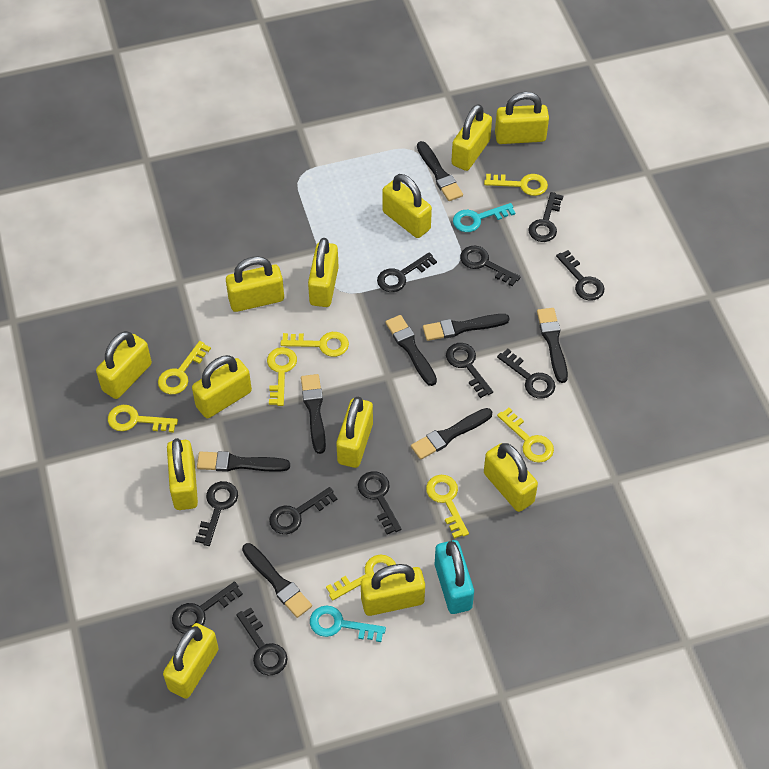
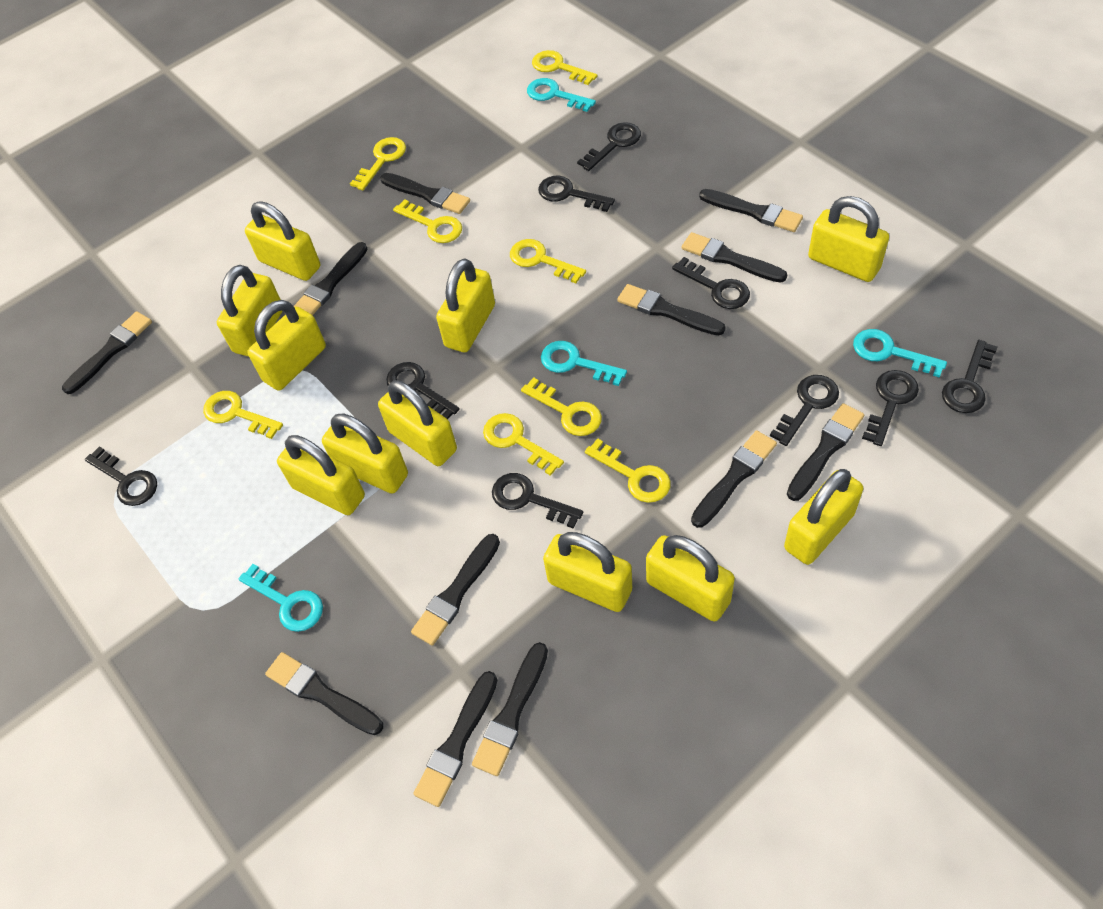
black brush: [197,451,290,472] [242,543,312,618] [301,374,326,454] [385,315,437,386] [411,408,492,460] [417,141,463,201] [423,314,510,341] [537,308,568,383] = 8 -> [62,311,152,394] [265,652,383,735] [294,242,368,315] [380,173,470,214] [411,534,500,646] [413,671,497,807] [472,642,548,776] [617,284,726,335] [682,232,787,283] [691,430,777,528] [699,189,803,232] [787,403,864,501] = 12
black key: [172,581,243,634] [195,481,238,546] [236,607,288,675] [269,487,337,534] [358,471,402,535] [377,252,437,292] [446,343,493,398] [460,245,520,286] [497,348,555,399] [528,192,563,242] [556,250,604,301] = 11 -> [85,446,157,506] [386,362,460,419] [492,473,583,529] [538,176,615,212] [577,122,641,171] [672,257,750,309] [770,375,839,446] [862,370,919,446] [942,340,997,413] = 9
turquoise key: [310,605,386,642] [453,203,515,232] = 2 -> [238,564,323,632] [527,78,596,112] [541,341,627,386] [853,329,947,378] = 4
turquoise padlock: [435,540,474,614] = 1 -> none = 0
yellow padlock: [96,331,152,399] [163,623,219,699] [167,438,198,510] [192,355,252,418] [226,256,284,312] [308,238,339,307] [336,397,373,468] [361,564,425,616] [382,174,432,238] [451,104,492,171] [484,443,538,512] [495,92,549,144] = 12 -> [217,265,283,357] [245,201,320,281] [247,300,326,391] [277,435,365,515] [322,414,408,494] [378,380,457,466] [436,258,495,352] [543,532,632,612] [646,535,735,622] [784,469,863,565] [808,196,889,282] = 11

